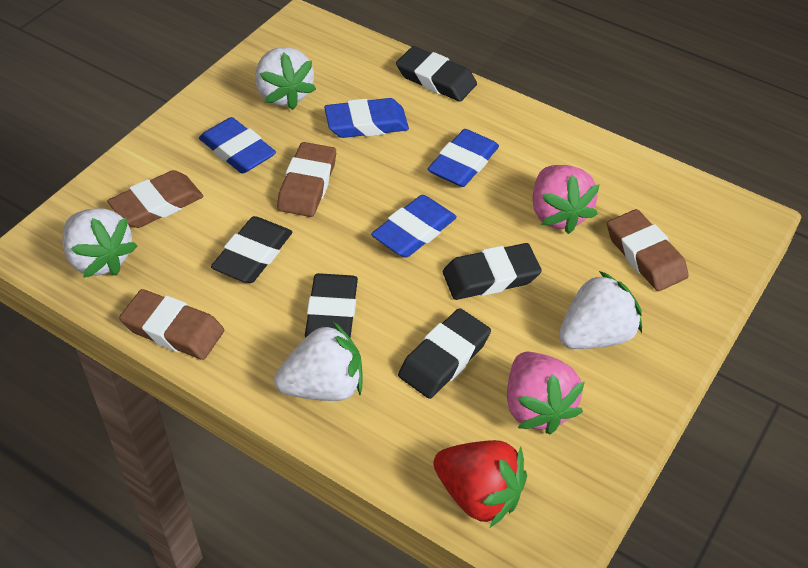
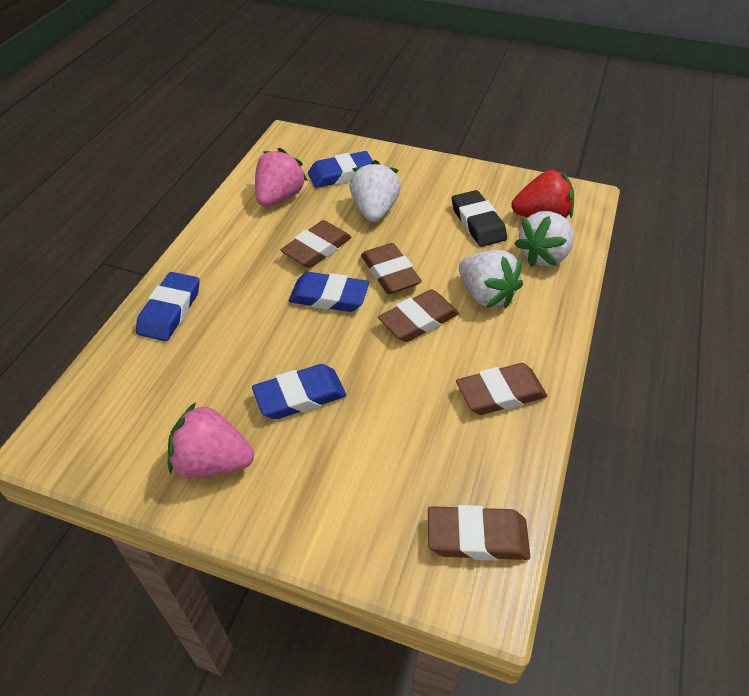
black eraser: [211,216,292,283] [305,273,358,338] [396,46,477,102] [398,308,491,399] [443,243,542,300] = 5 -> [452,190,507,247] = 1
brown eraser: [107,170,204,228] [119,289,224,360] [277,142,336,217] [607,209,689,291] = 4 -> [280,220,352,268] [361,243,422,294] [378,289,459,342] [428,505,530,561] [456,363,547,415] = 5
white strawberry: [62,208,137,278] [255,47,316,110] [274,322,362,401] [559,271,642,349] = 4 -> [349,160,401,222] [459,250,523,308] [514,211,574,267] = 3

